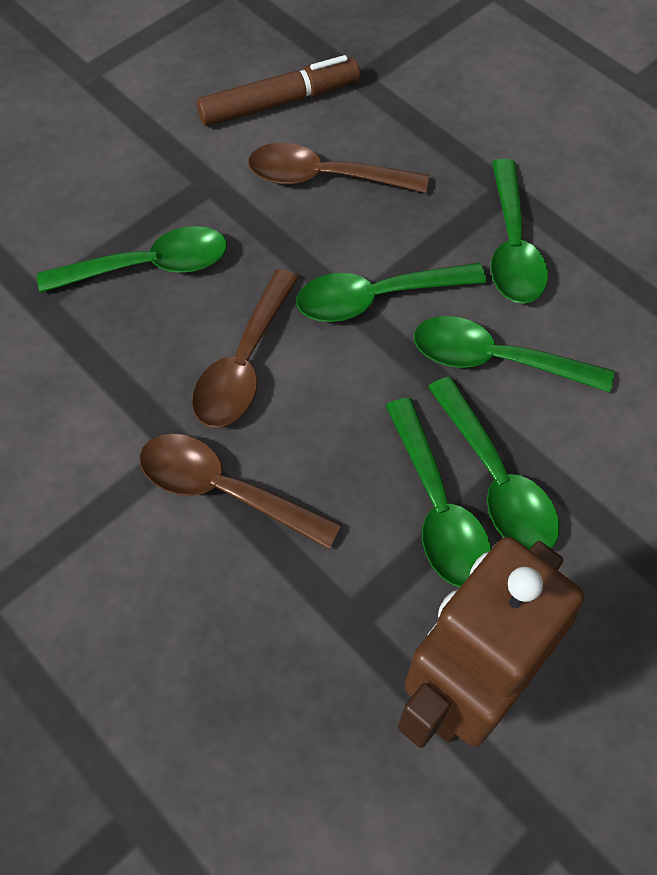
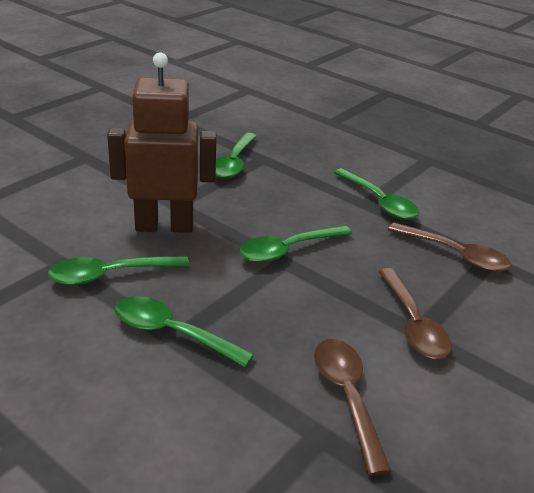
brown marker: [196,55,360,126] = 1 -> none = 0
green spoon: [37,226,227,293] [296,263,487,322] [385,398,491,587] [414,316,614,393] [428,376,560,550] [491,159,548,304] = 6 -> [48,255,190,285] [115,296,254,367] [216,133,256,179] [239,225,352,263] [334,168,419,220] = 5

